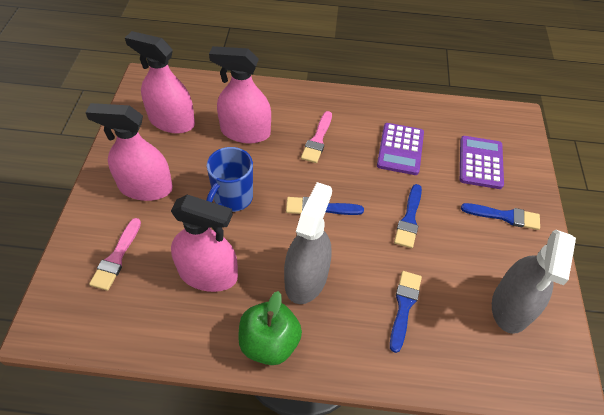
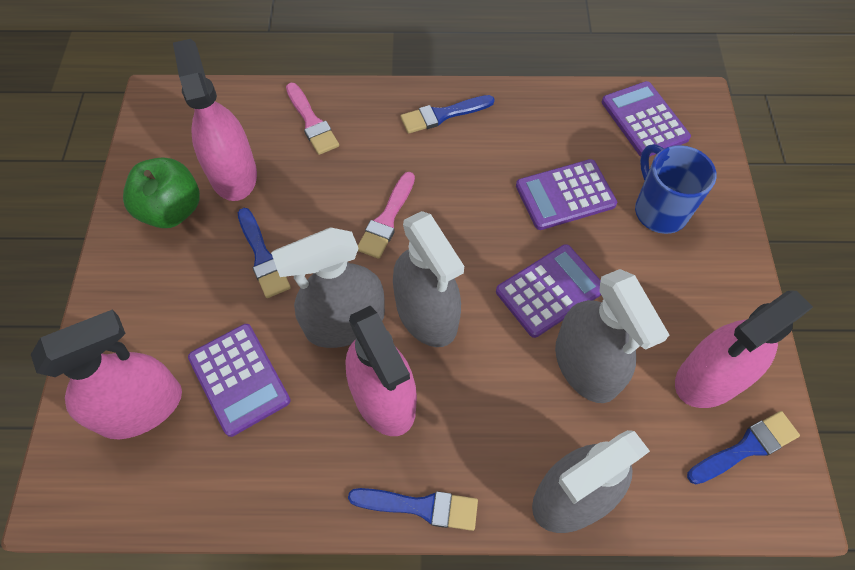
grey spray bottle: [284,182,332,304] [492,230,576,334] = 2 -> [271,227,385,348] [393,211,464,347] [532,430,650,533] [555,269,669,403] = 4
purple calculator: [377,123,424,175] [460,136,504,189] = 2 -> [188,324,290,437] [496,244,601,338] [516,159,617,230] [602,81,691,157] = 4

